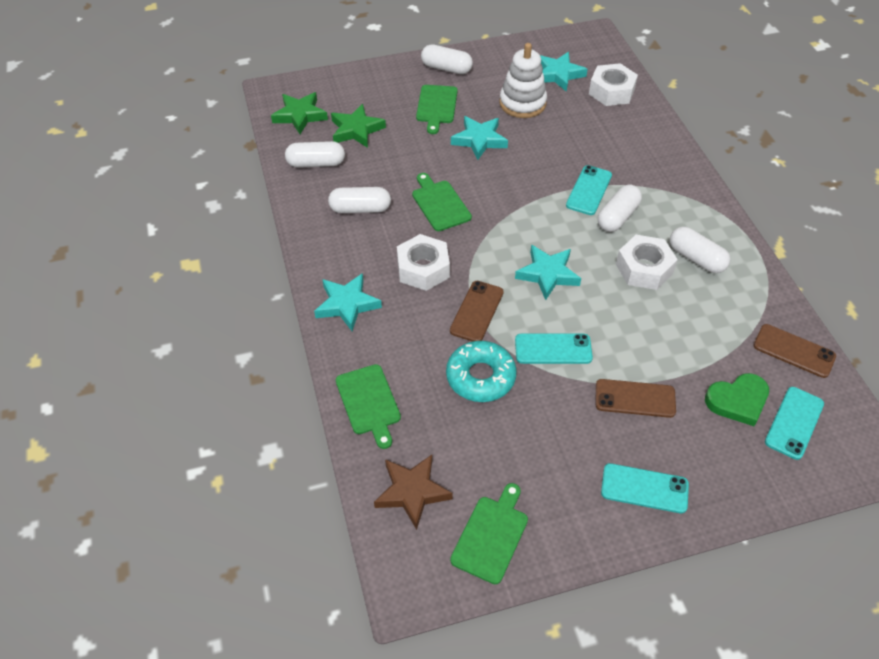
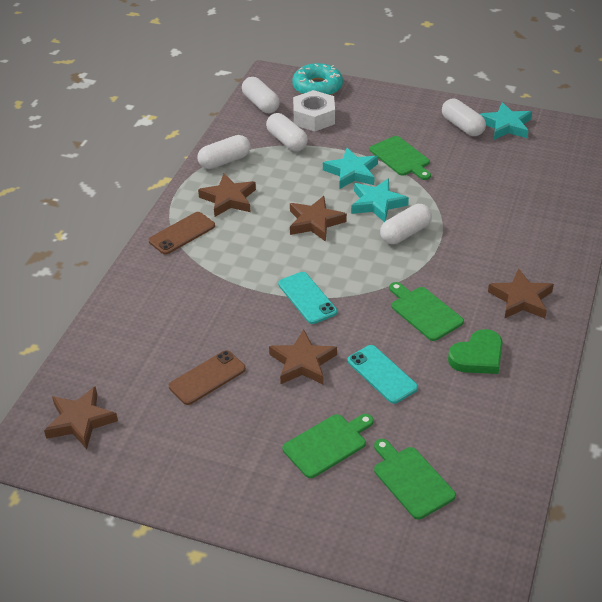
brown phone: [450,281,504,341] [596,379,676,418] [753,324,836,378] = 3 -> [149,212,215,255] [169,350,246,405] = 2
brown star: [374,455,453,530] = 1 -> [44,386,118,449] [198,174,256,217] [269,329,337,385] [290,196,347,242] [488,268,554,319] = 5
green star: [271,92,328,134] [331,104,386,148] = 2 -> none = 0
turquoise phone: [515,334,593,364] [566,165,612,215] [601,463,689,513] [765,387,824,460] = 4 -> [278,272,337,324] [348,345,418,404] = 2
turquoise star: [314,273,382,331] [451,116,508,160] [515,245,581,300] [540,52,588,92] = 4 -> [323,148,378,189] [351,179,409,222] [480,102,532,140] = 3
white nut: [397,234,450,291] [589,63,638,106] [616,235,678,290] = 3 -> [293,90,335,132] = 1
white stacking toy: [499,43,547,118] = 1 -> none = 0

